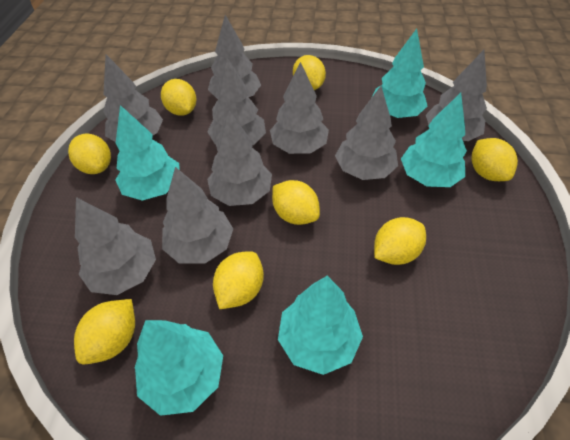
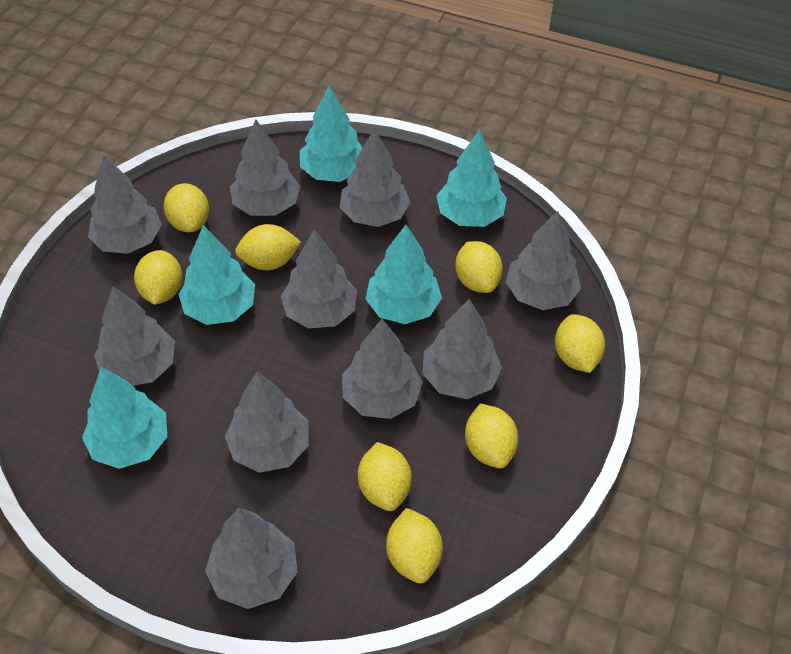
grey tree: [75,197,156,295] [103,54,163,142] [162,167,233,264] [207,58,266,145] [207,111,272,206] [208,15,261,99] [270,62,329,154] [335,86,398,180] [426,50,487,141] = 9 -> [88,155,162,254] [94,286,175,386] [205,508,298,609] [225,371,308,473] [230,120,300,216] [281,229,357,329] [340,129,411,227] [342,319,423,419] [422,299,502,399] [506,211,581,310] = 10

